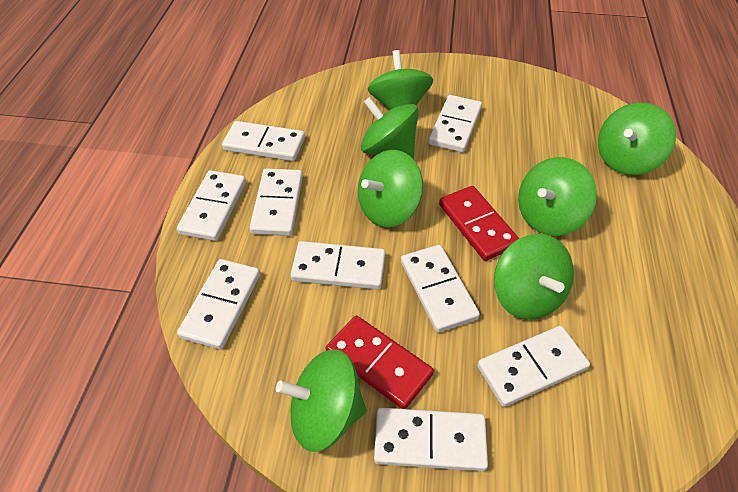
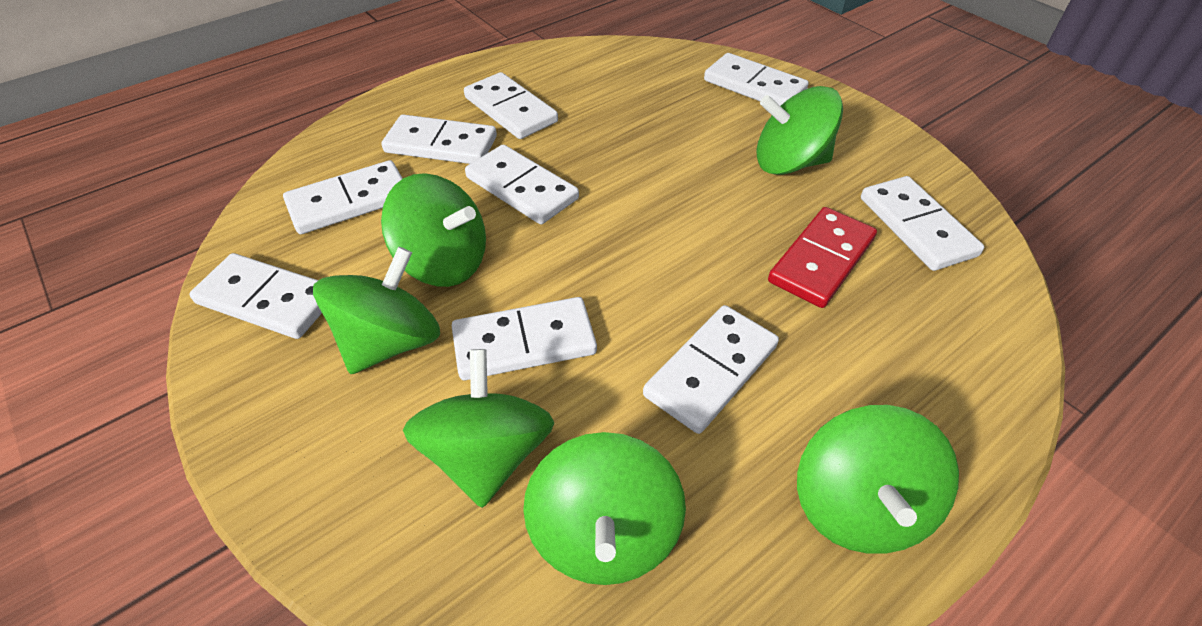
green spinning top: [276,349,366,452] [358,150,423,227] [361,97,419,159] [368,50,433,110] [494,234,574,320] [518,157,597,236] [598,102,676,175] = 7 -> [313,247,440,374] [381,173,486,287] [403,349,554,508] [523,432,686,585] [757,86,843,175] [797,405,959,553] = 6
red domino: [326,316,434,409] [439,186,520,261] = 2 -> [768,207,877,308] = 1

